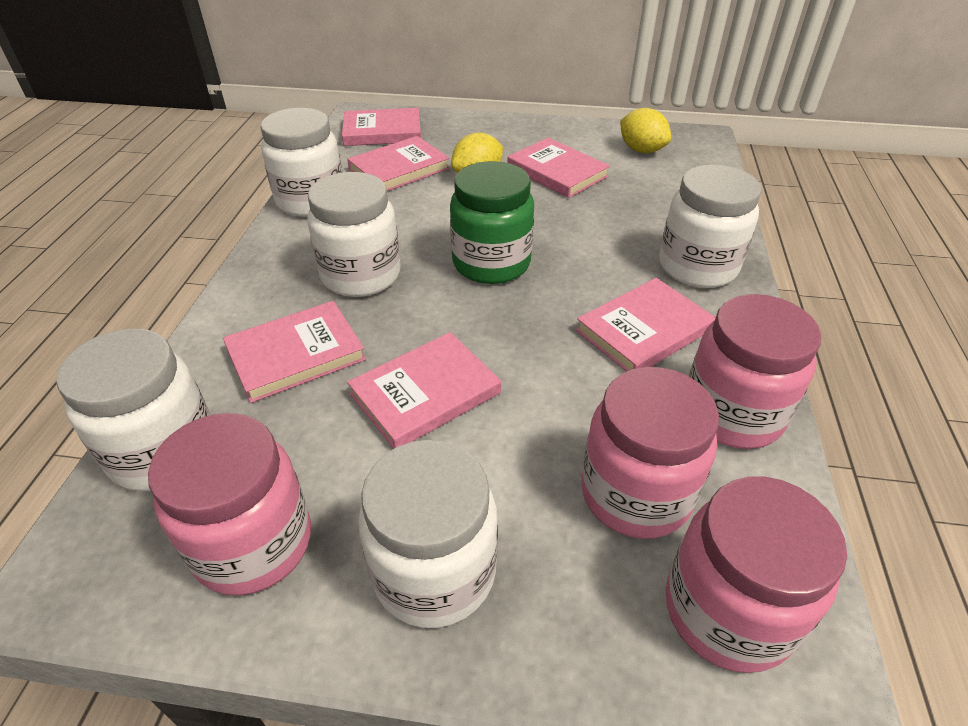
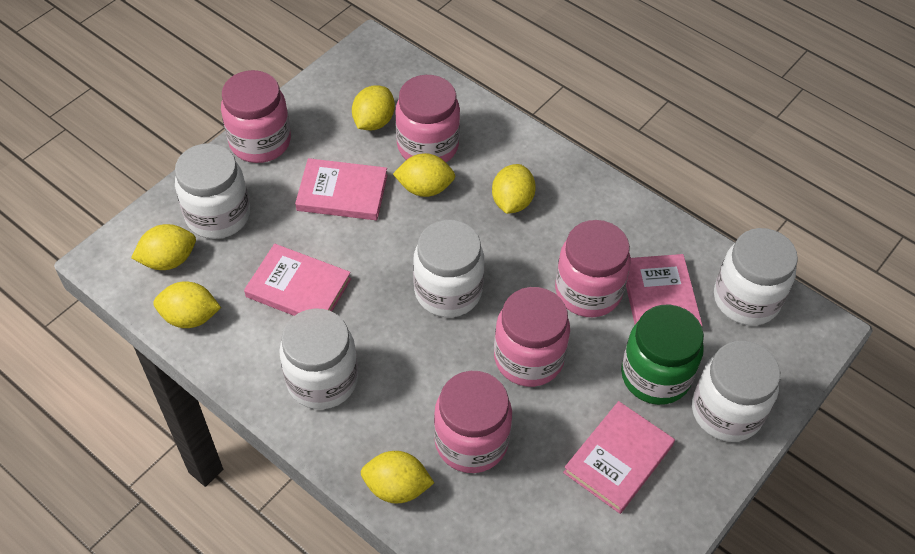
pink book: [223,301,366,403] [342,108,421,146] [347,136,450,191] [347,332,501,449] [507,138,610,198] [576,278,716,372] = 6 -> [244,244,351,316] [295,158,387,220] [563,401,675,514] [626,254,703,326] = 4
pink jar: [148,413,311,596] [581,367,719,539] [666,476,847,673] [689,294,821,449] = 4 -> [221,70,291,163] [395,75,460,162] [434,371,512,473] [494,287,570,387] [555,220,631,317] = 5
yellow lemon: [451,133,503,173] [620,108,671,153] = 2 -> [131,224,196,270] [153,281,221,328] [352,85,395,130] [361,451,434,503] [393,153,455,197] [492,164,536,214] = 6

